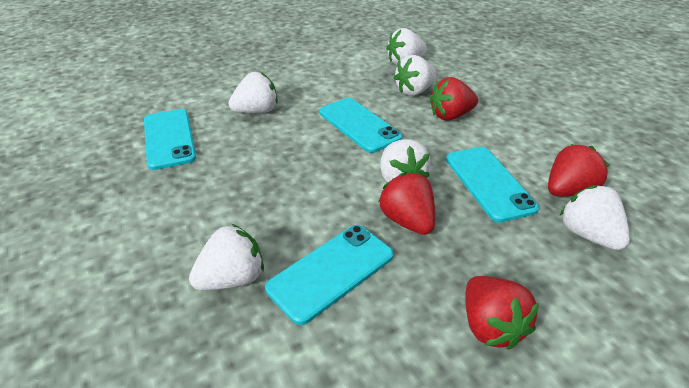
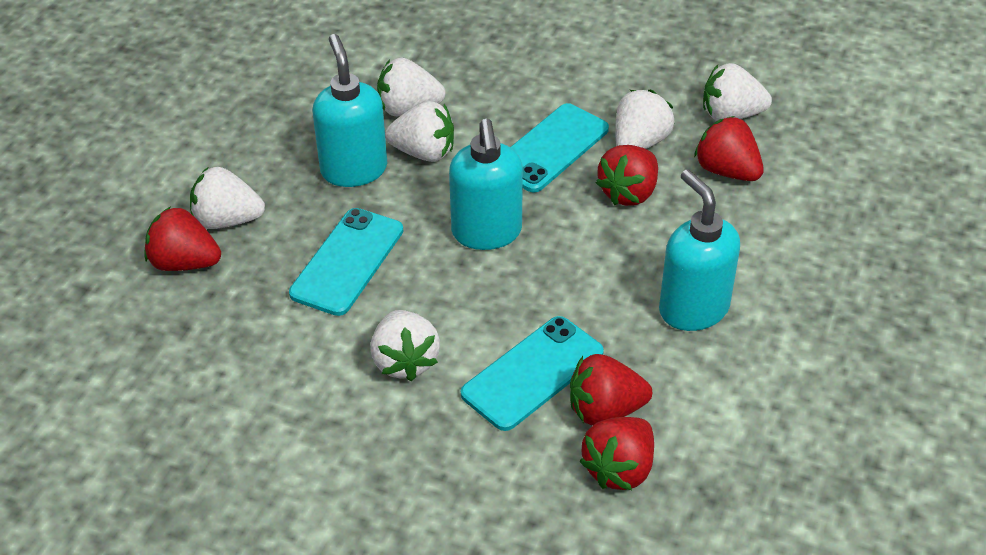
red strawberry: [378,172,435,235] [430,77,478,120] [465,276,539,349] [548,144,610,197] = 4 -> [144,206,221,271] [570,354,652,426] [579,417,654,490] [596,145,658,206] [694,116,764,181] = 5
turquoise phone: [144,109,196,170] [265,225,393,325] [319,98,402,153] [446,147,539,223] = 4 -> [289,208,403,316] [461,316,604,431] [511,103,609,192] = 3
turquoise soap dispenser: none = 0 -> [312,34,387,187] [449,119,523,250] [659,169,740,331] = 3

